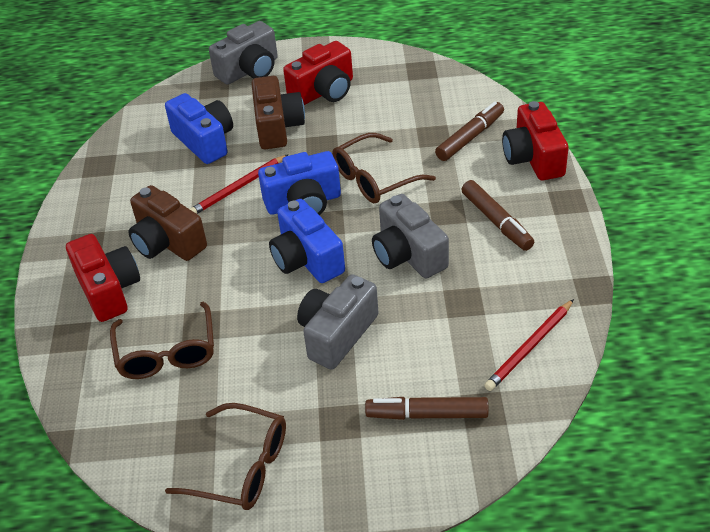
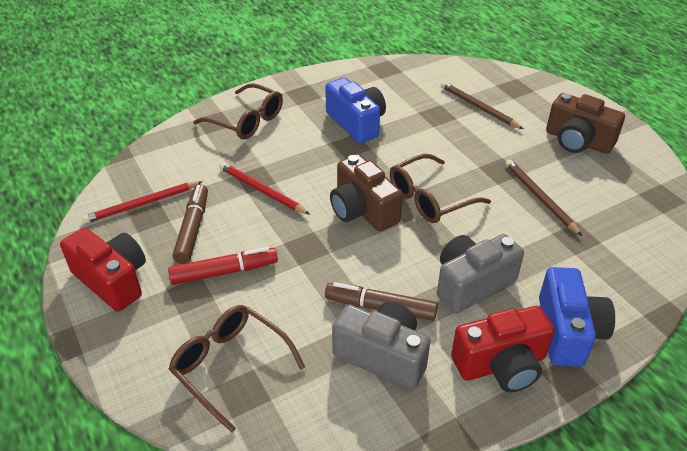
blue camera: [165,93,233,164] [258,151,341,215] [269,199,345,283] = 3 -> [325,78,386,143] [539,267,615,367] = 2
brown marker: [365,397,489,420] [435,102,504,161] [461,180,534,251] = 3 -> [172,184,208,264] [325,282,438,321] = 2
brown pencil: none = 0 -> [441,81,523,129] [505,159,582,236] = 2
grey camera: [209,21,278,85] [297,274,379,370] [372,194,449,279] = 3 -> [332,302,430,390] [437,234,524,314] = 2
red camera: [66,234,140,322] [283,41,353,105] [502,101,569,180] = 3 -> [60,228,146,312] [451,306,554,392] = 2
red marker: none = 0 -> [168,247,278,285] = 1

